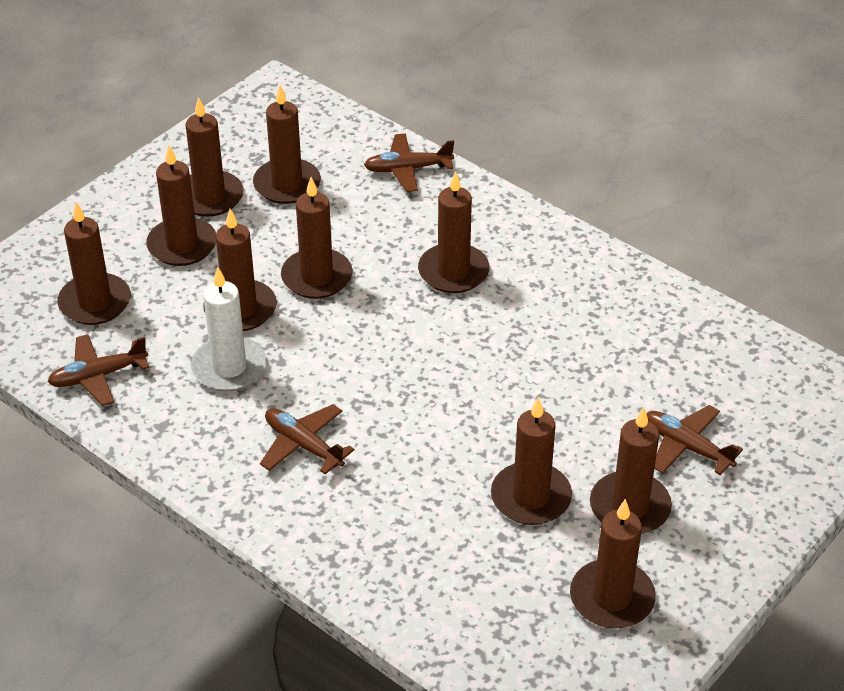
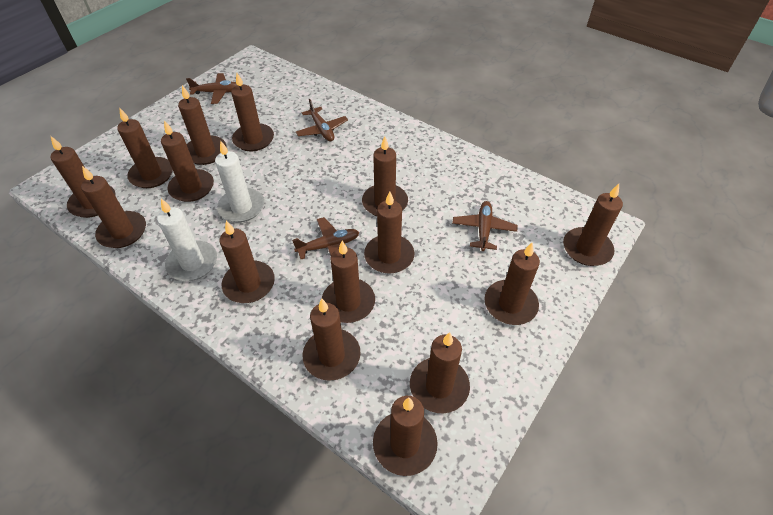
brown candle: [57,202,131,325] [146,146,216,266] [186,97,244,217] [203,209,277,331] [253,85,321,204] [281,177,353,299] [418,171,489,293] [491,397,572,525] [570,499,656,629] [590,407,672,534] = 10 -> [51,136,116,218] [81,166,146,248] [117,107,173,188] [161,120,214,202] [178,85,226,165] [220,221,275,303] [231,73,274,151] [303,299,361,381] [322,241,375,323] [362,136,408,216] [364,191,414,274] [373,396,438,476] [410,332,470,413] [484,243,540,325] [563,184,623,266] = 15
white candle: [191,267,267,391] = 1 -> [157,199,217,281] [215,141,264,222] = 2

